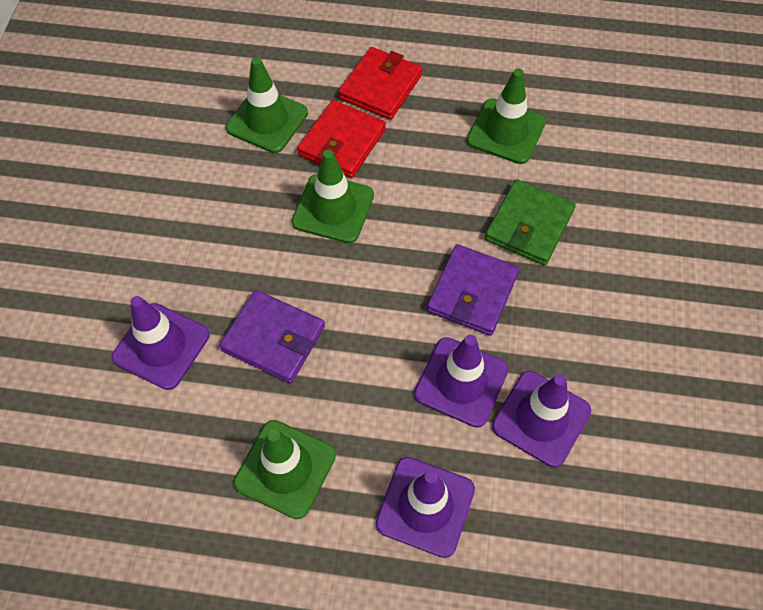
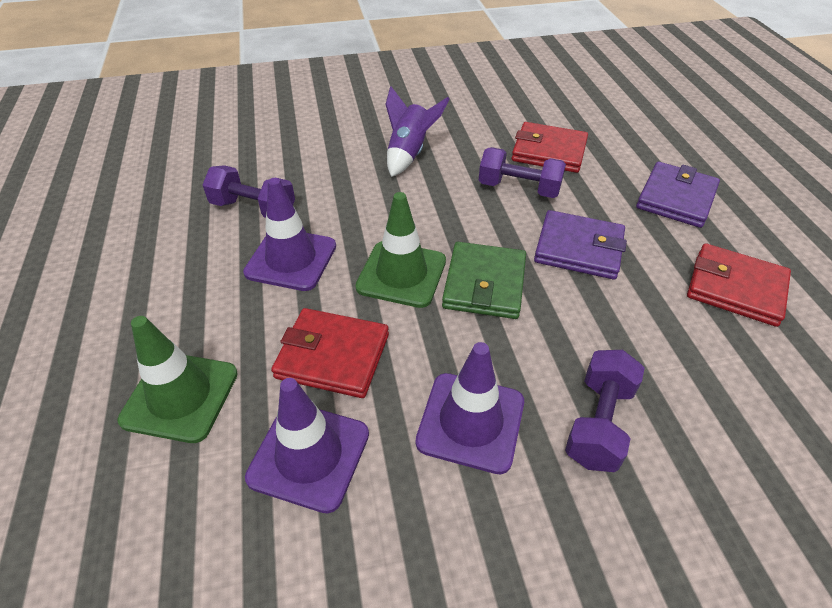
green traffic cone: [225,57,308,153] [234,420,336,519] [292,149,374,243] [467,69,546,164] = 4 -> [117,316,238,443] [355,192,446,308] = 2
purple dumbbell: none = 0 -> [202,165,295,218] [479,147,566,198] [565,350,645,472] = 3
purple rocket: none = 0 -> [385,86,449,177] = 1
purple traffic cone: [112,296,209,390] [376,457,475,558] [414,335,509,428] [492,371,591,467] = 4 -> [243,178,336,291] [245,378,369,513] [415,342,524,474] = 3
red wallet: [297,100,386,178] [338,47,423,120] = 2 -> [271,308,389,398] [512,122,588,173] [687,243,791,327] = 3

